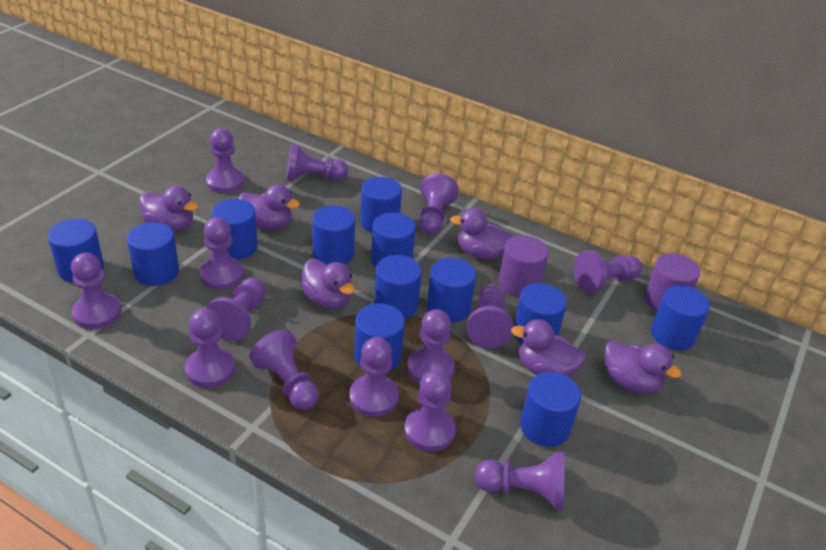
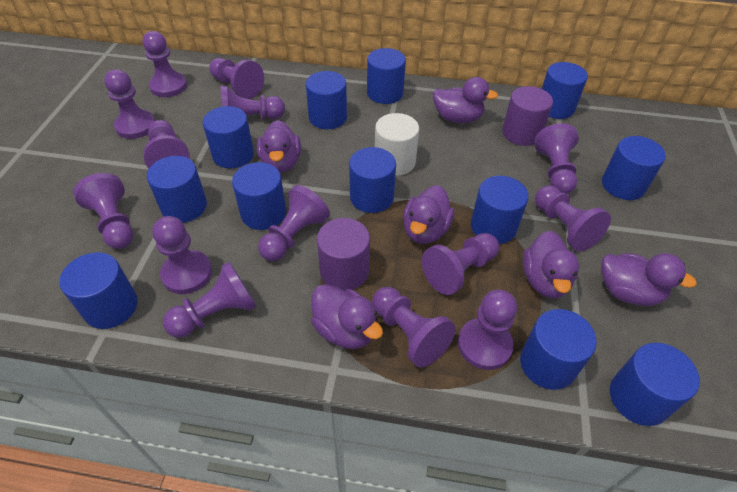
white cylinder: none = 0 -> [375,113,419,176] = 1

